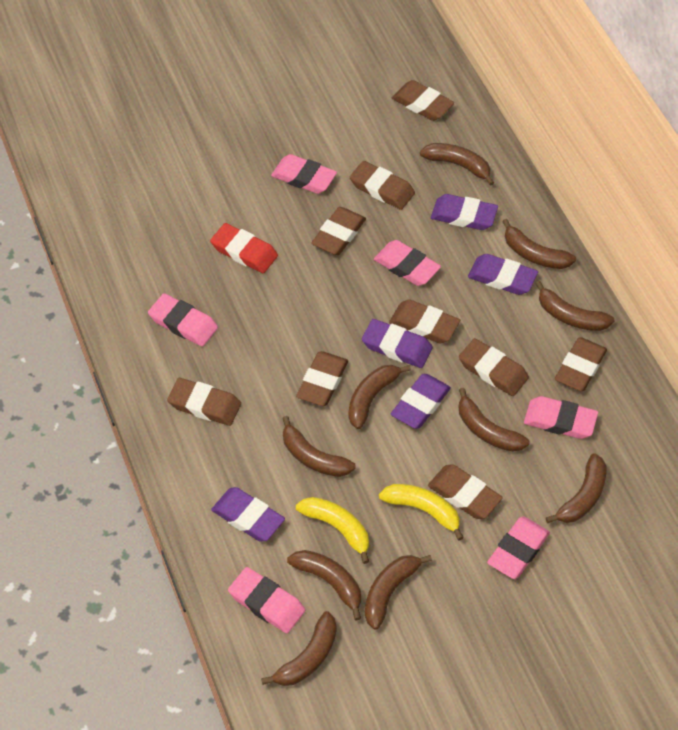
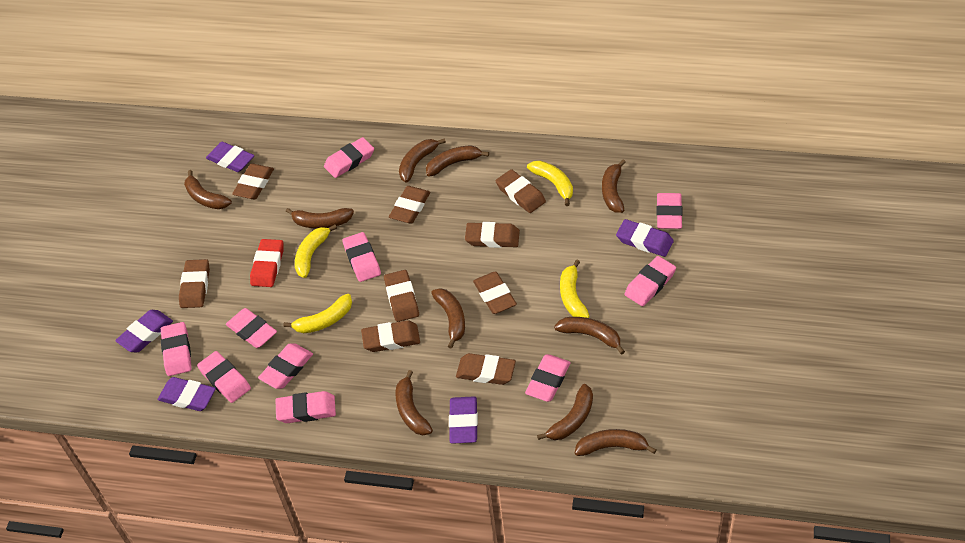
pink eraser: [148,293,218,347] [228,567,305,633] [271,154,337,194] [374,240,441,286] [487,516,550,579] [524,396,598,439] = 6 -> [161,322,192,376] [197,351,251,403] [226,308,277,348] [258,343,313,389] [276,391,336,423] [324,137,374,178] [342,232,381,282] [525,354,571,402] [625,256,676,306] [656,193,683,229] = 10
yellow banana: [296,497,369,564] [379,484,464,541] = 2 -> [283,294,352,333] [295,225,337,278] [527,161,573,206] [560,260,589,318] = 4

